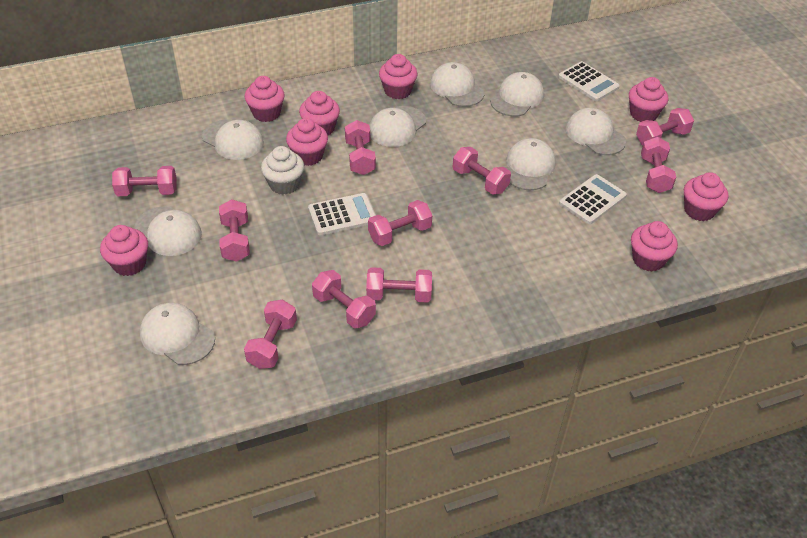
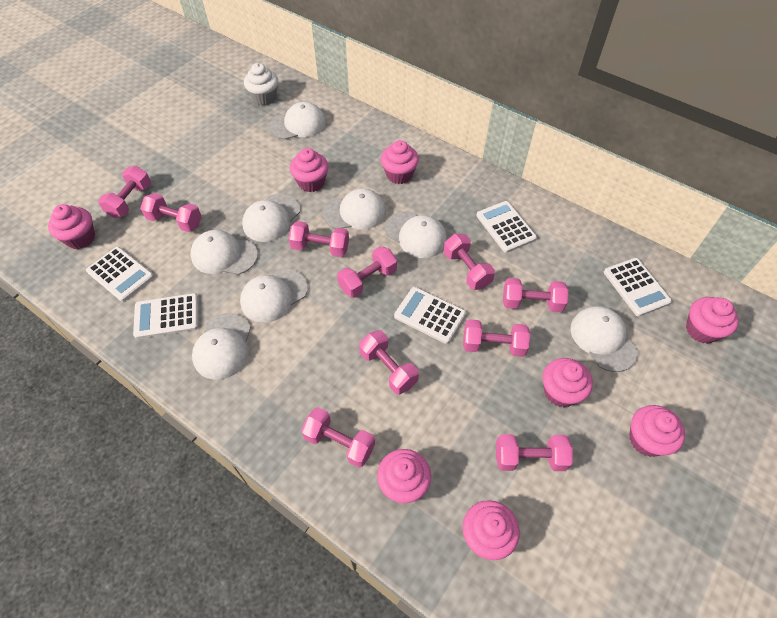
white calculator: [308,193,376,235] [558,61,620,101] [559,174,627,224] = 3 -> [86,246,154,302] [133,293,199,339] [394,287,466,344] [476,201,537,253] [604,258,672,316] = 5

